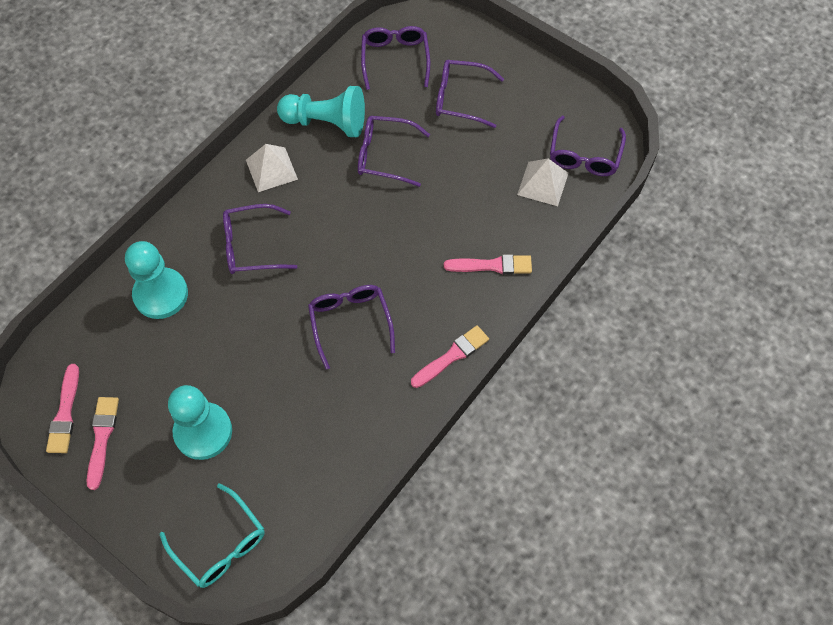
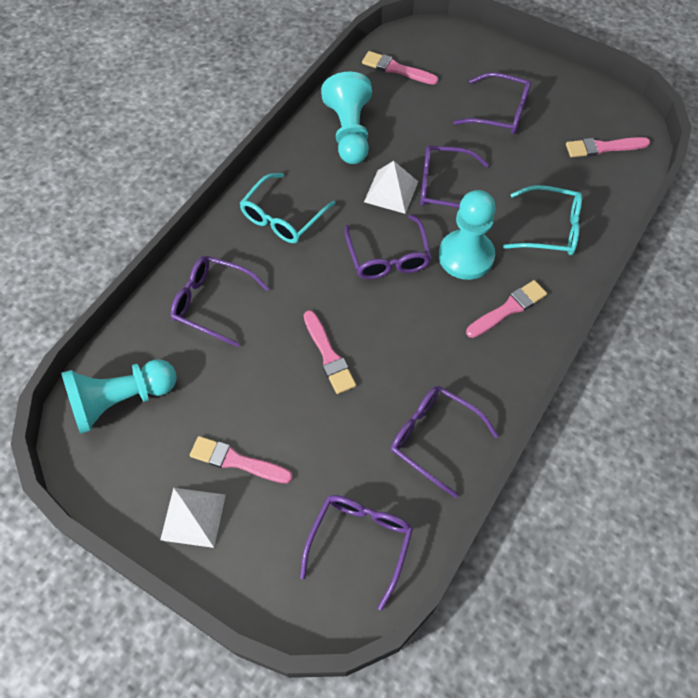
pink brush: [46,364,79,453] [87,397,119,490] [411,325,489,388] [444,254,532,274] = 4 -> [190,436,293,483] [304,310,356,394] [362,51,438,85] [466,280,547,338] [566,137,650,157] = 5
turquoise glasses: [160,484,265,588] = 1 -> [240,173,336,243] [503,185,582,255] = 2

